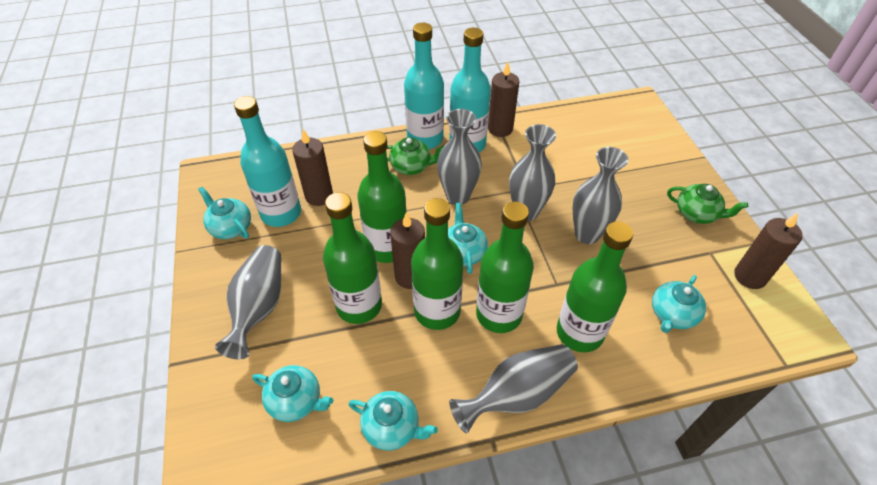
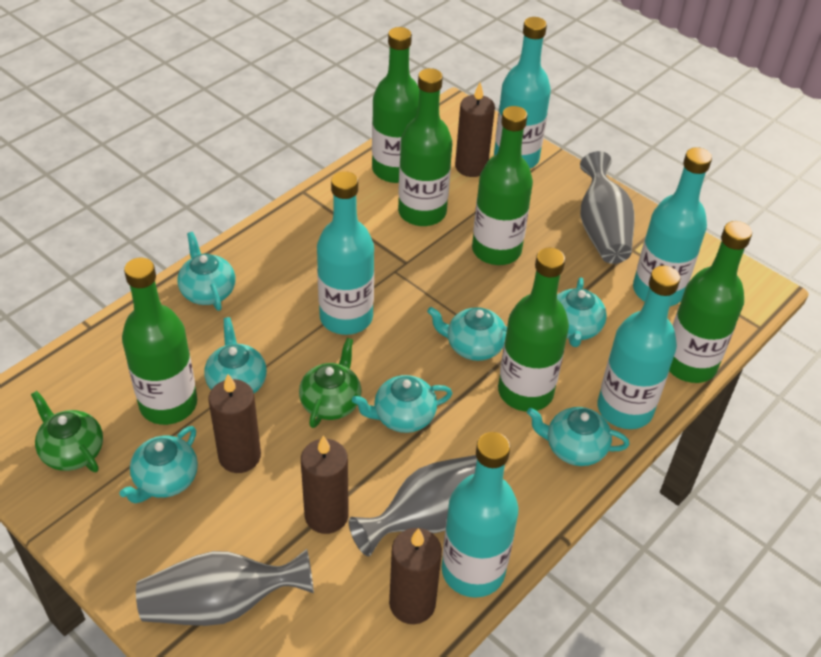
green bottle: [323,192,382,324] [357,131,407,263] [411,198,463,330] [476,202,534,333] [557,221,633,352] = 5 -> [122,257,197,425] [372,27,419,183] [398,68,452,226] [472,106,533,265] [498,248,569,412] [669,221,752,383] = 6
grey vase: [215,245,281,360] [437,109,482,205] [449,344,578,433] [509,124,556,221] [572,147,628,244] = 5 -> [136,549,314,626] [349,455,477,557] [580,151,635,264] = 3
turquoise bottle: [234,96,301,227] [404,23,444,149] [449,28,491,152] = 3 -> [317,171,374,335] [442,432,519,598] [494,17,551,168] [598,266,680,429] [633,147,712,306] = 5
turquoise teapot: [198,187,251,239] [252,365,333,422] [349,391,438,451] [448,203,488,274] [652,275,706,333] = 5 -> [120,426,198,504] [177,232,236,311] [204,317,267,393] [352,375,452,433] [427,307,507,361] [527,407,629,466] [557,278,607,347] = 7

